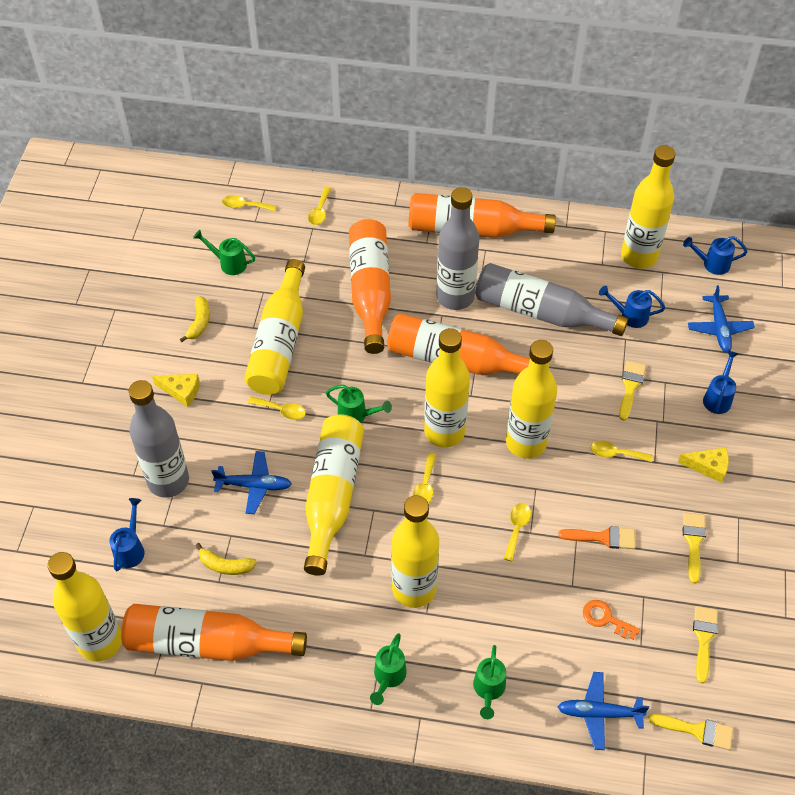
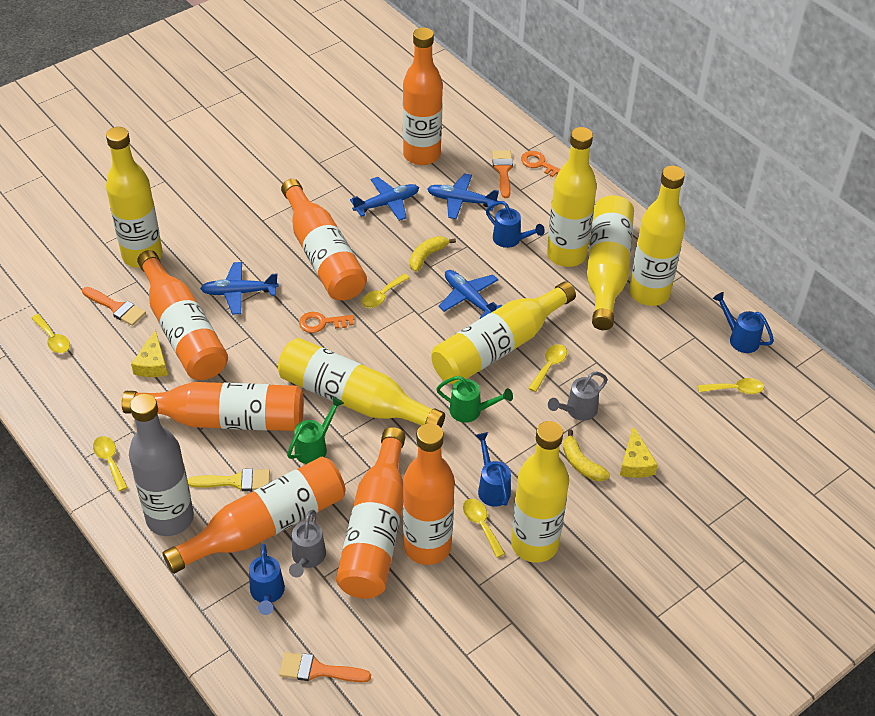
blue plane: [211,451,292,514] [558,672,649,750] [688,285,755,352] = 3 -> [200,262,279,315] [350,177,419,221] [427,173,499,219] [438,270,503,319] = 4
green watering can: [193,230,255,275] [326,385,392,423] [370,634,407,705] [473,645,506,719] = 4 -> [287,397,344,464] [436,376,513,423] = 2
grey bottle: [129,380,189,498] [437,187,479,310] [475,263,628,336] = 3 -> [129,393,194,536] = 1
grey watering can: none = 0 -> [289,510,326,578] [548,372,608,421] = 2
orange bottle: [121,604,307,661] [349,219,391,354] [387,313,530,375] [409,193,556,238] = 4 -> [122,382,304,431] [137,250,228,380] [162,457,346,574] [281,179,367,301] [336,427,405,599] [403,27,443,165] [403,423,455,565] = 7
orange brush: [559,526,635,549] = 1 -> [82,287,146,326] [279,652,371,682] [492,150,513,198] = 3
orange key: [583,600,640,640] = 1 -> [299,312,354,333] [521,151,560,177] = 2
yellow brush: [619,361,646,421] [648,713,733,750] [683,513,706,584] [693,606,718,683] = 4 -> [187,468,270,491] = 1

